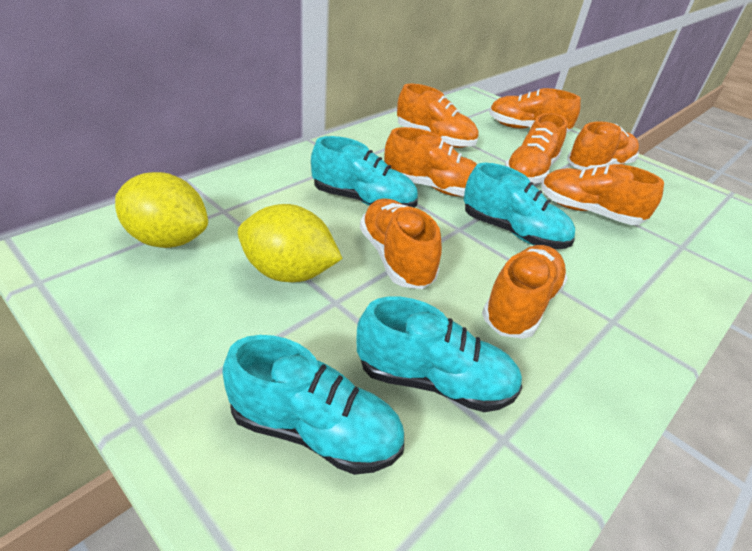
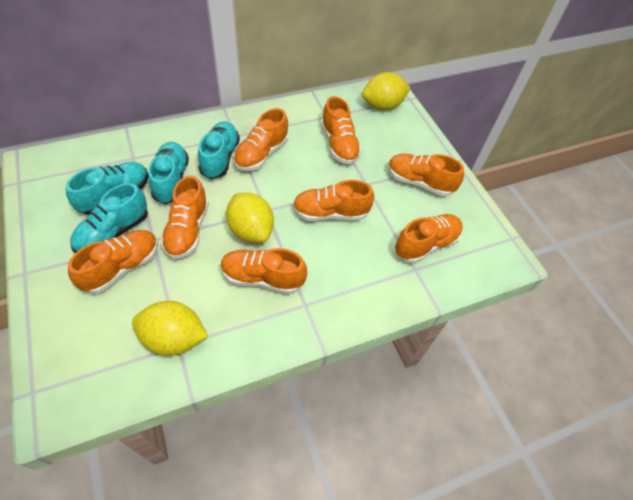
yellow lemon: [115,172,208,248] [238,204,343,282] = 2 -> [132,301,208,356] [226,192,274,243] [362,72,410,110] = 3

